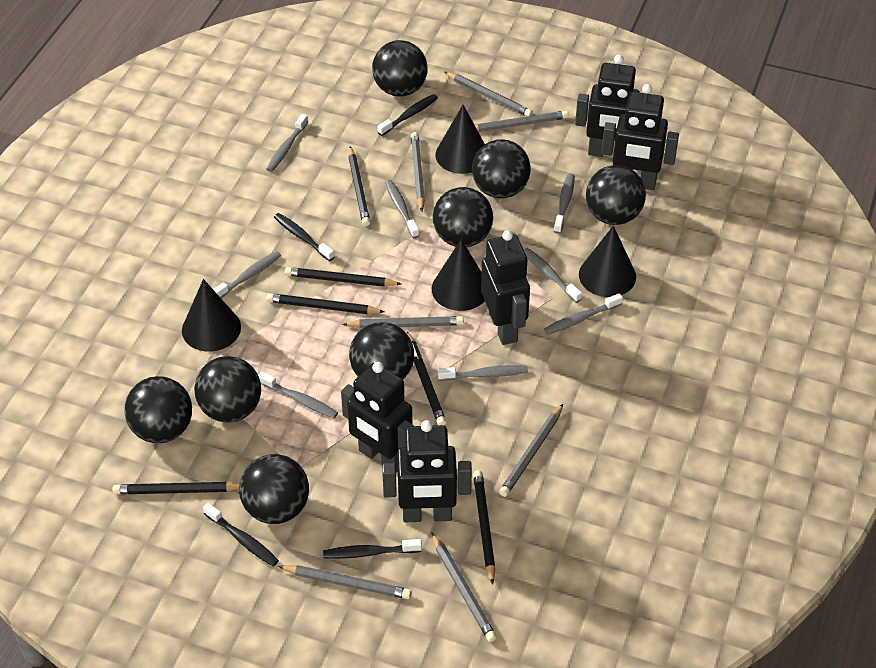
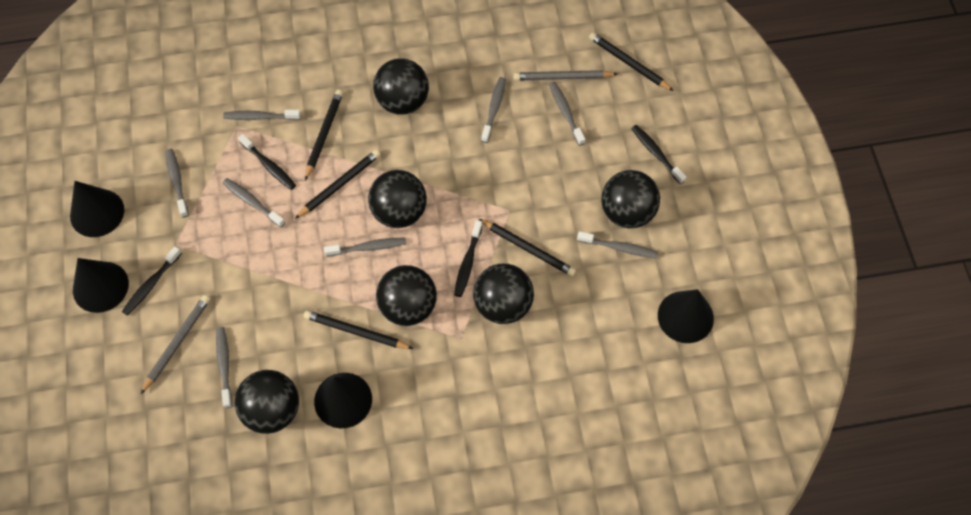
black ball: [124,376,192,443] [194,356,261,423] [239,454,309,524] [349,322,414,379] [372,40,428,97] [433,187,493,247] [472,139,531,198] [586,165,646,225] = 8 -> [234,370,299,434] [368,170,427,228] [373,58,429,115] [376,265,437,326] [473,264,534,324] [602,170,660,228] = 6
black pencil: [112,482,240,494] [266,293,385,314] [285,267,401,287] [348,146,370,226] [407,331,446,426] [473,470,495,585] = 6 -> [295,150,381,219] [304,310,414,349] [305,90,343,180] [479,219,576,276] [589,32,674,91] = 5
black robot: [341,362,414,473] [382,420,472,522] [481,230,530,345] [575,55,640,157] [601,84,679,190] = 5 -> none = 0
grey pencil: [278,565,412,599] [342,316,464,328] [411,132,425,211] [432,533,497,642] [445,72,533,116] [475,111,569,132] [499,404,563,497] = 7 -> [141,295,210,394] [514,70,617,80] = 2

